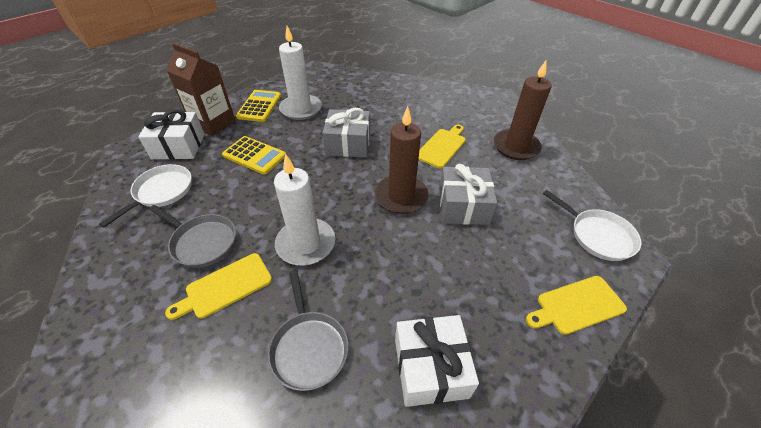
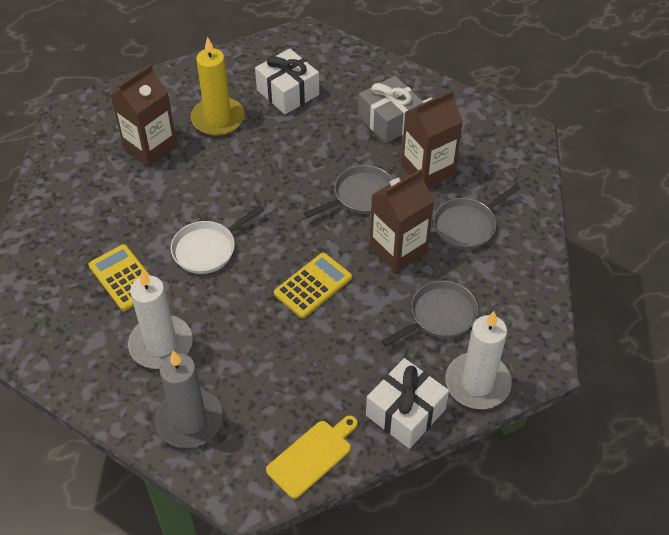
brown candle: [375,106,428,214] [494,59,552,160] = 2 -> none = 0
brown carton: [167,43,236,136] = 1 -> [110,64,177,167] [370,169,434,273] [401,90,463,188] = 3
grey candle: none = 0 -> [155,351,223,448] = 1
grey gift: [322,108,370,158] [439,164,497,225] = 2 -> [358,76,423,143] = 1
grey pan: [149,205,236,268] [268,270,348,391] = 2 -> [304,165,393,218] [381,281,478,347] [433,184,521,249] = 3
white pan: [99,164,192,228] [543,190,641,261] = 2 -> [171,206,264,274] = 1
yellow candle: none = 0 -> [191,37,245,136] = 1
yellow cutting board: [165,253,272,320] [418,125,466,168] [526,276,627,335] = 3 -> [266,416,358,499] = 1

